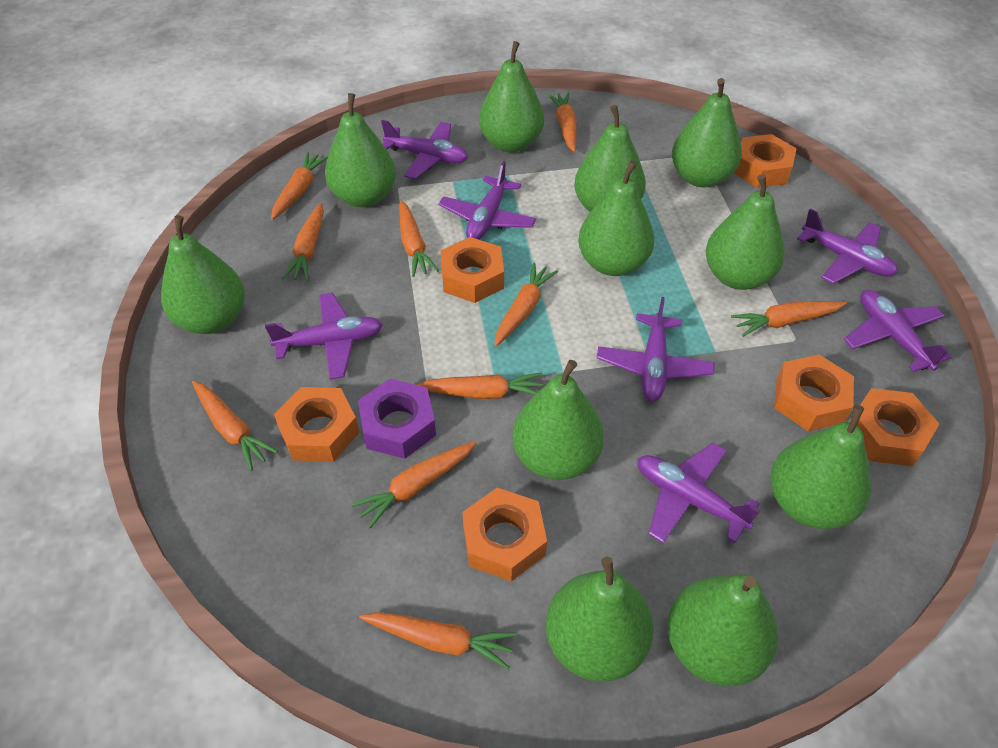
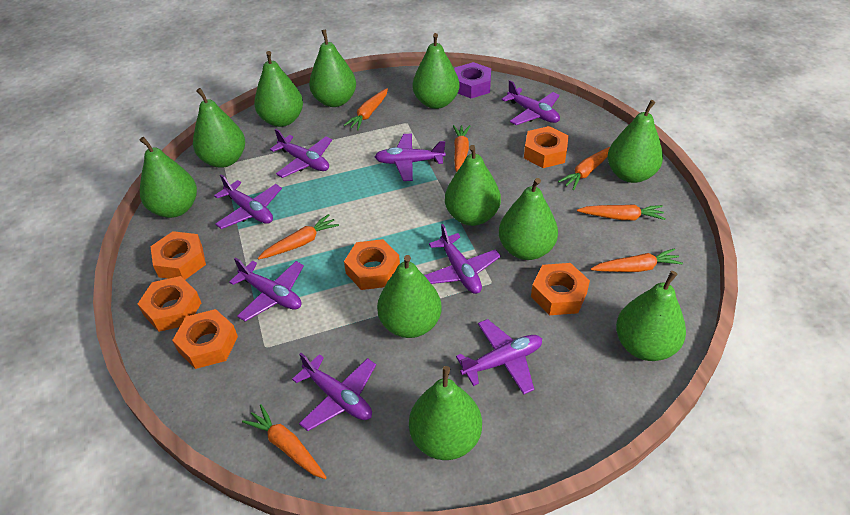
orange carrot: [192,381,278,471] [271,152,328,220] [282,203,324,281] [352,441,476,529] [359,612,516,669] [399,200,439,277] [417,373,543,399] [494,263,558,347] [547,92,576,152] [731,301,847,337] = 10 -> [242,404,327,479] [258,214,339,259] [343,88,388,130] [453,125,470,172] [558,147,610,190] [577,204,666,220] [591,248,683,272] = 7
purple plane: [265,293,383,380] [381,120,468,179] [438,161,536,240] [597,297,714,402] [637,443,760,543] [797,208,898,284] [844,290,952,372] = 7 -> [214,174,282,229] [229,257,304,322] [270,129,332,178] [292,353,376,431] [375,134,446,181] [424,224,501,294] [456,319,542,395] [502,80,560,125] = 8

